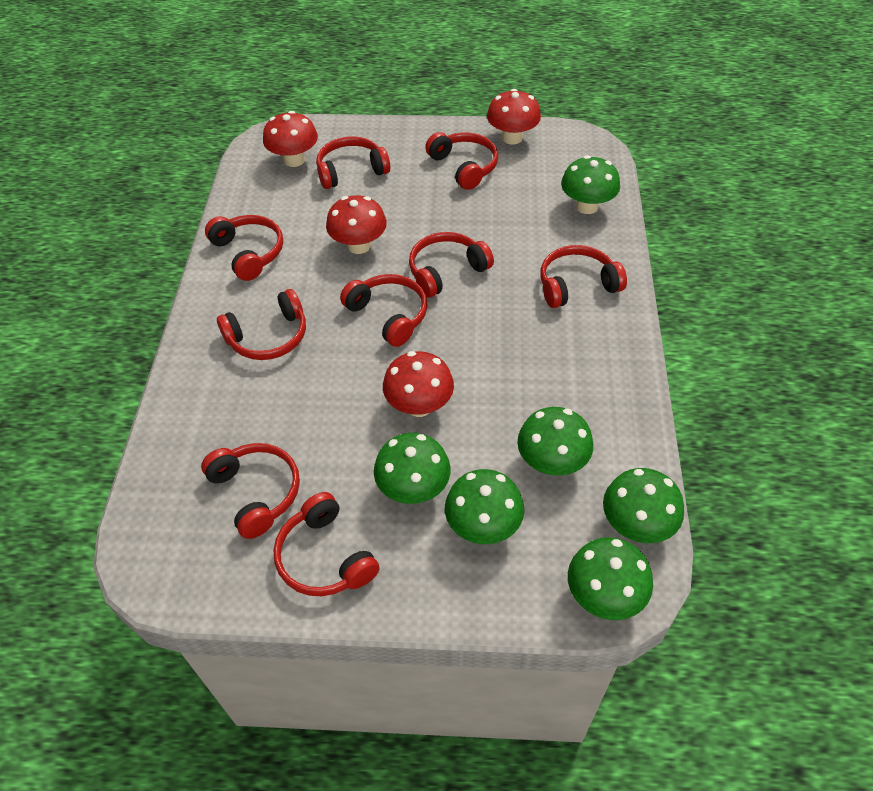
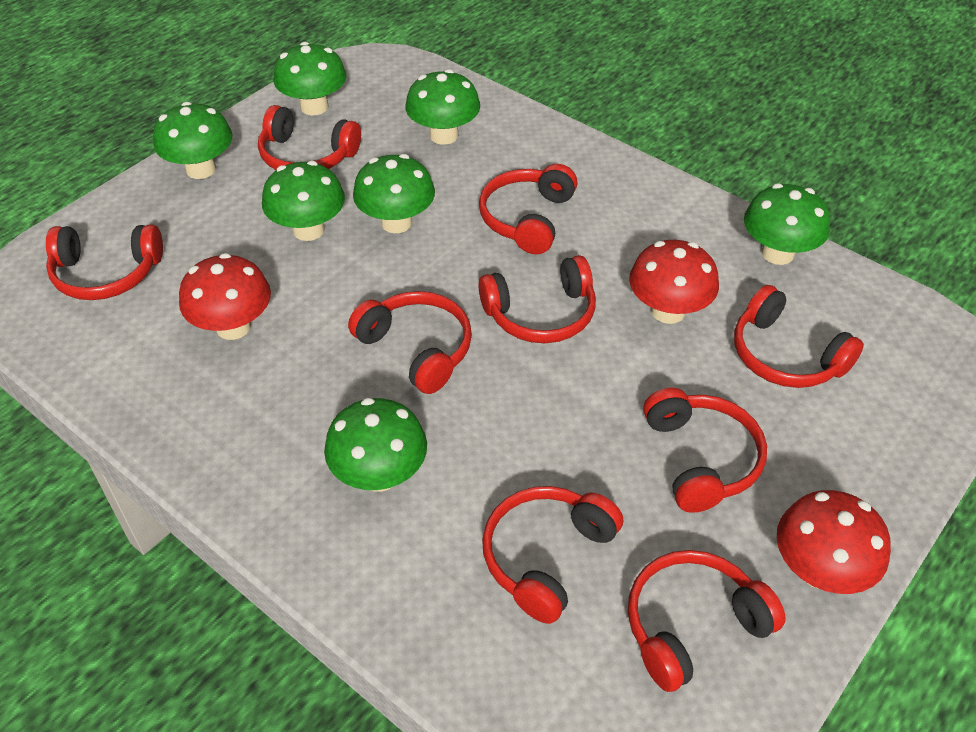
green mushroom: [374,433,451,504] [445,469,524,544] [517,407,593,476] [561,156,620,214] [568,537,653,620] [603,468,684,543] = 6 -> [153,102,233,179] [262,161,345,241] [273,42,346,115] [324,398,427,492] [353,154,435,233] [405,69,480,145] [744,184,830,265] = 7
red mushroom: [263,111,318,167] [326,195,387,254] [383,351,454,417] [487,89,541,145] = 4 -> [179,253,271,340] [629,240,719,324] [777,490,891,594] = 3

